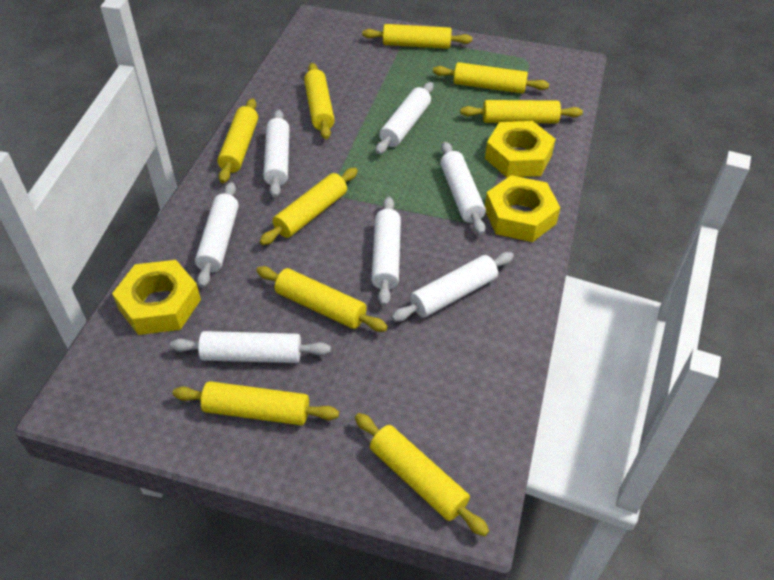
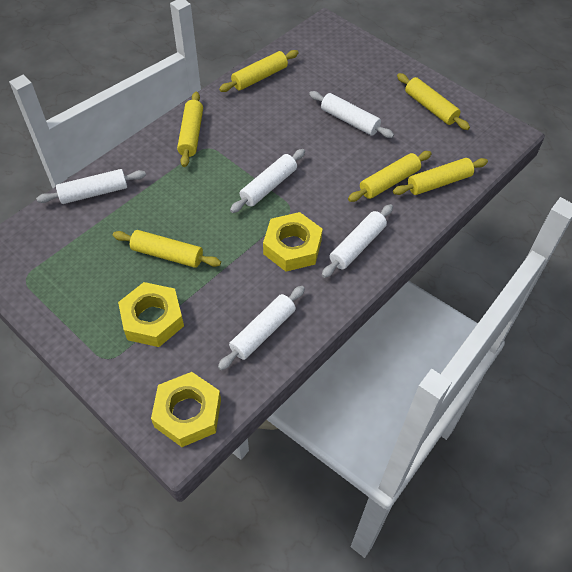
white rolling pin: [170,331,331,363] [195,182,239,288] [263,109,289,198] [371,197,401,306] [376,82,434,154] [391,252,514,322] [440,142,486,235] = 7 -> [36,169,146,204] [218,286,305,370] [230,149,305,213] [309,91,394,138] [322,204,393,278] = 5
yellow rolling pin: [172,381,339,425] [217,98,258,183] [256,266,388,332] [260,168,358,245] [304,63,335,139] [355,413,489,536] [362,24,472,49] [433,62,549,94] [460,100,583,123] = 9 -> [113,230,221,268] [177,92,203,167] [219,50,299,92] [348,151,432,202] [393,158,488,195] [397,73,470,130] = 6

